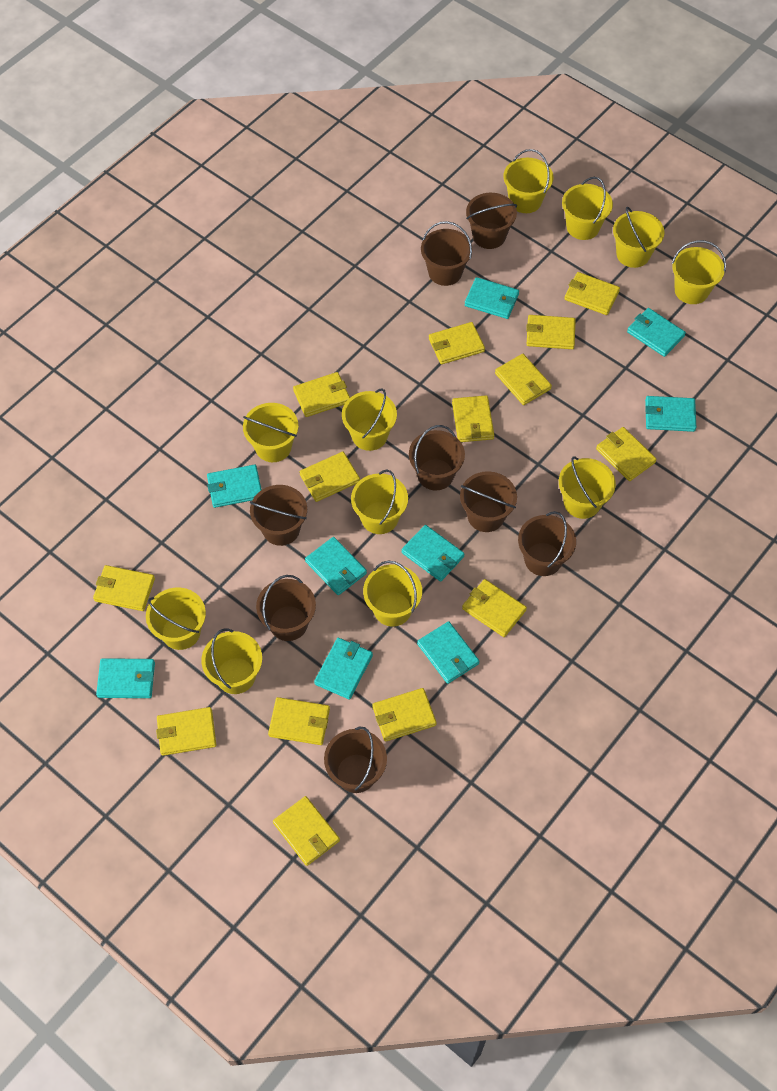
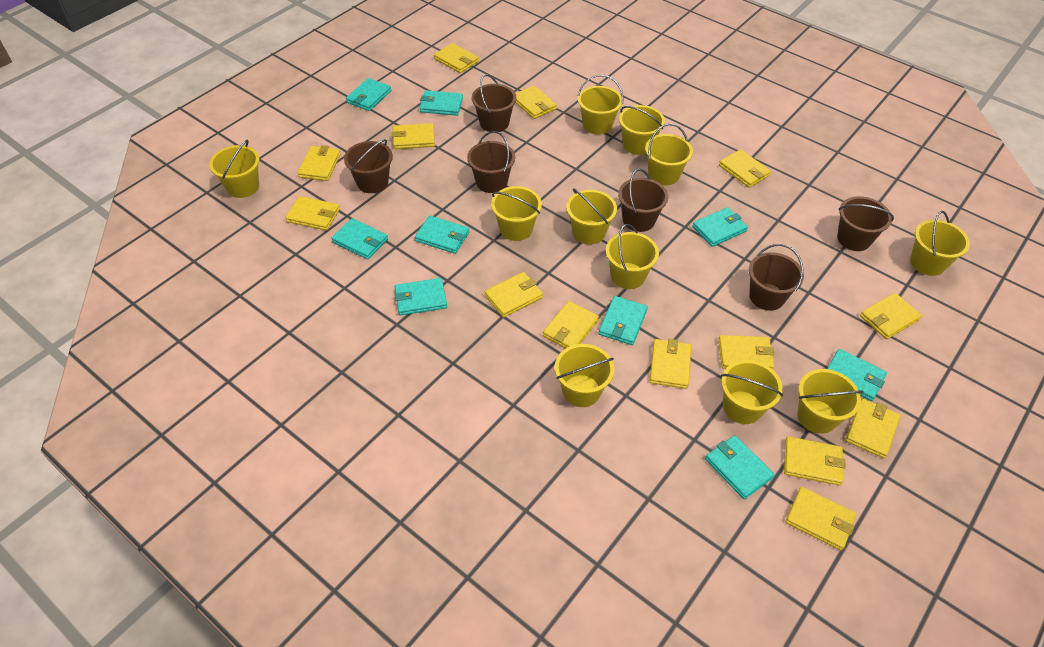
brown bucket: [250,485,307,546] [256,575,316,641] [324,726,387,793] [409,425,465,490] [421,221,472,286] [460,471,517,532] [466,193,517,249] [518,511,576,576] = 8 -> [344,139,393,193] [467,131,515,193] [472,74,517,132] [618,169,668,232] [749,244,804,311] [837,196,894,251] = 6

